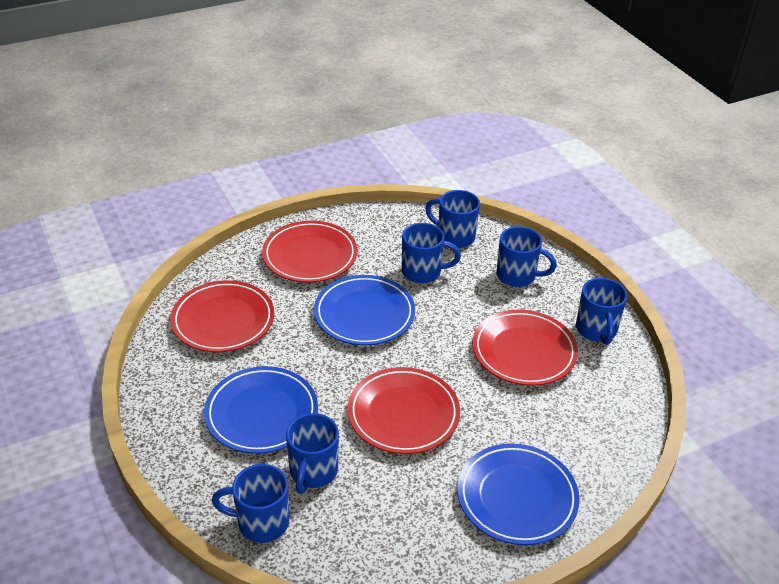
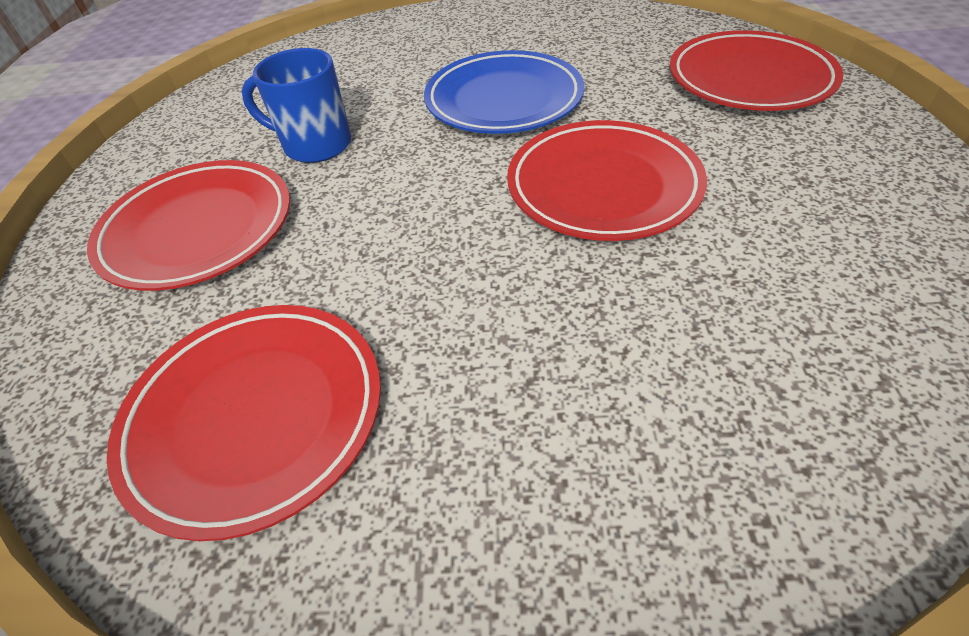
blue mug: [212,464,289,543] [286,413,339,494] [402,223,461,283] [425,190,480,248] [496,226,557,287] [576,278,627,345] = 6 -> [242,48,351,163] = 1
blue plate: [204,366,318,454] [314,275,415,345] [457,443,580,545] = 3 -> [424,50,584,134] = 1

